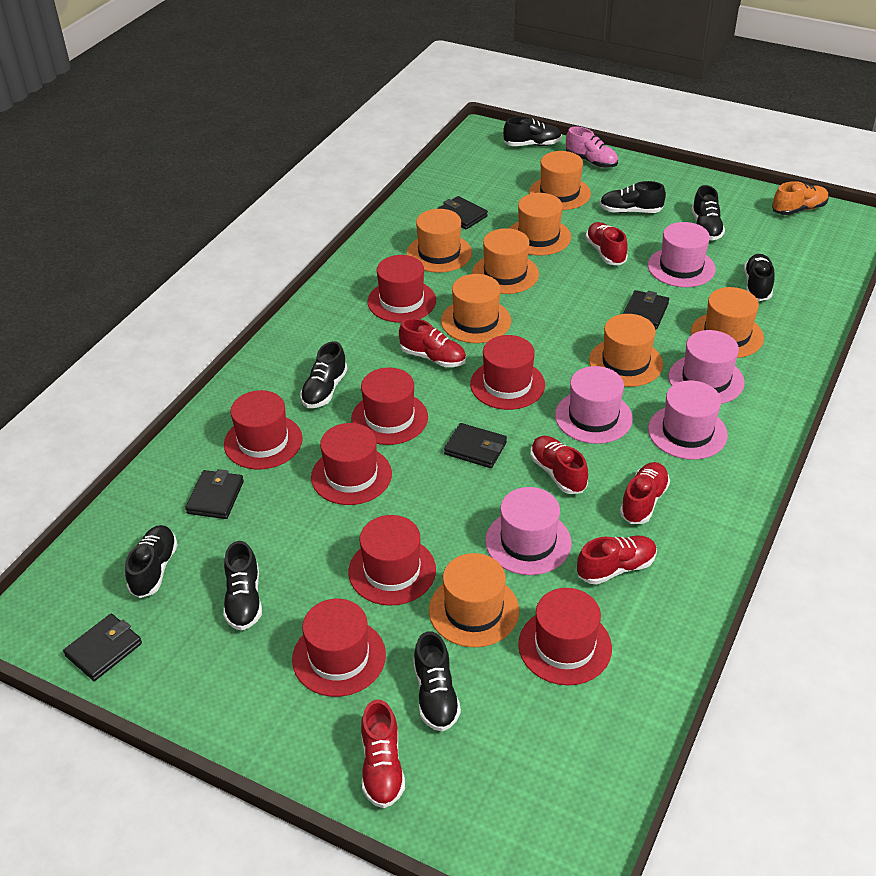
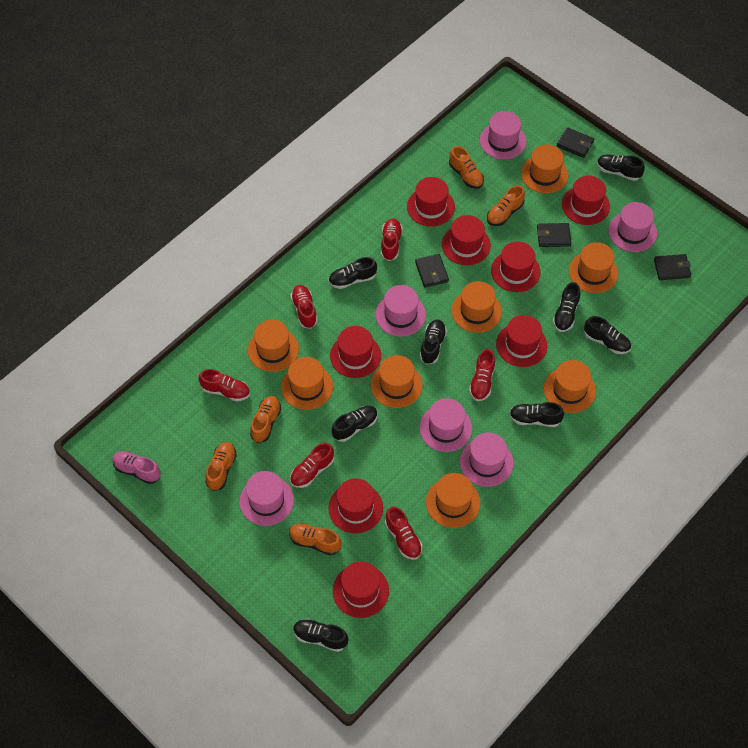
black wallet: [63,614,142,681] [185,469,244,519] [437,196,488,229] [444,423,507,468] [623,290,669,329] = 5 -> [415,254,449,288] [537,223,571,247] [557,127,594,158] [654,254,691,280] = 4
orange shoe: [772,181,829,215] = 1 -> [206,442,237,491] [250,396,281,443] [289,523,342,555] [449,146,484,189] [487,185,525,226] = 5
pink hat: [485,487,571,575] [555,366,633,444] [648,222,716,287] [648,380,728,460] [669,330,745,404] = 5 -> [239,471,294,526] [376,285,426,336] [419,398,472,452] [460,432,514,487] [480,111,526,159] [608,202,657,252] = 6

